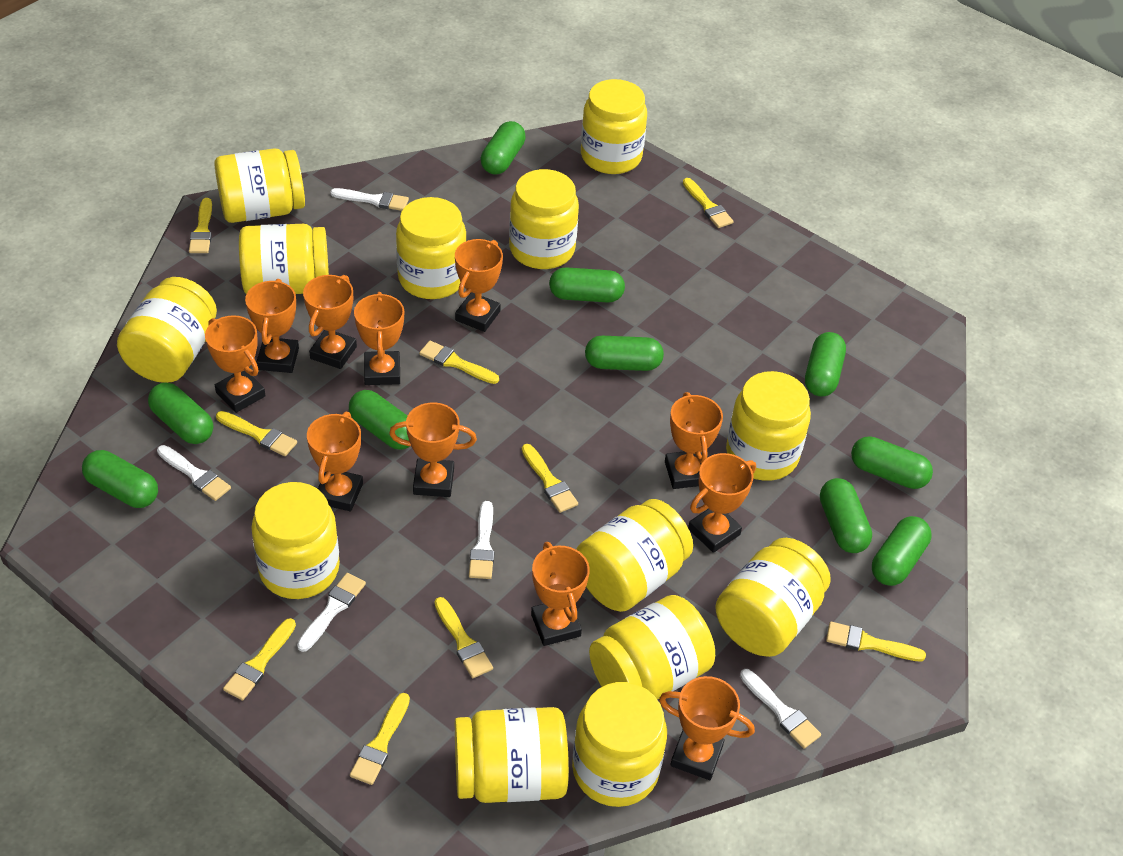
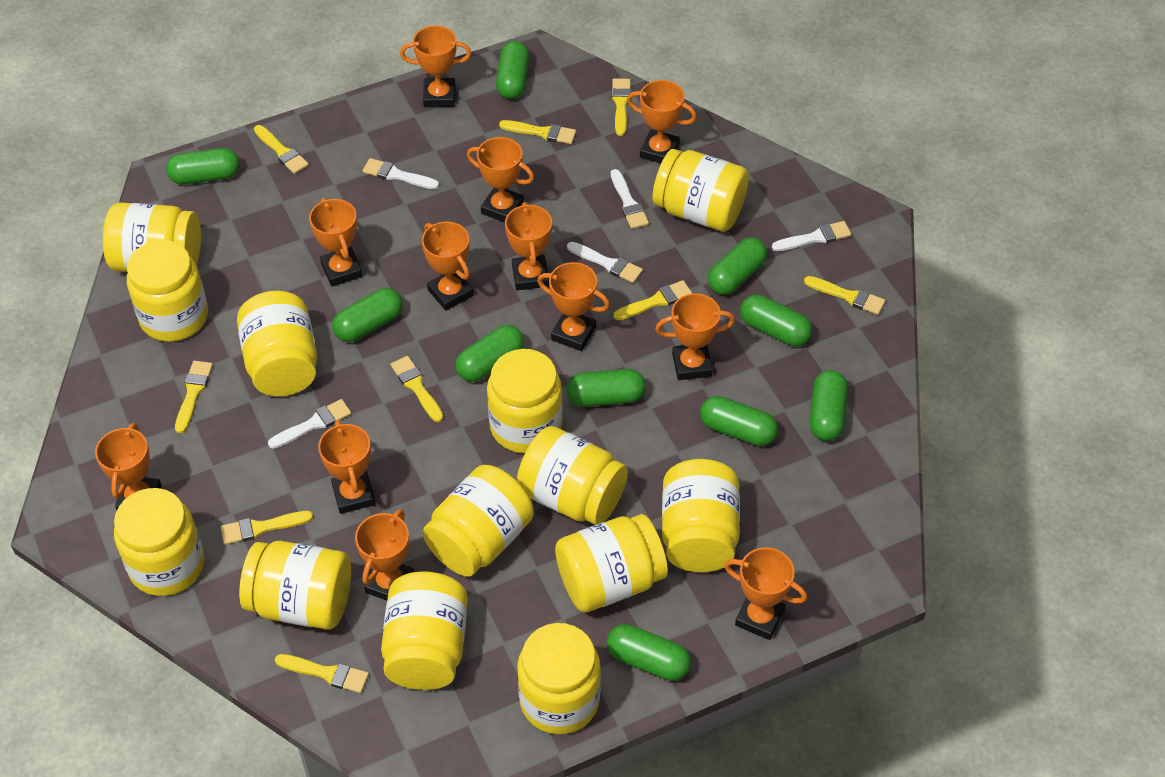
orange trophy: [205,315,266,413] [245,279,299,373] [303,275,357,369] [307,412,363,511] [354,292,404,385] [389,402,477,497] [455,239,503,332] [531,542,590,646] [659,676,755,780] [665,392,723,489] [688,453,756,553] = 11 -> [95,423,162,510] [309,198,363,286] [318,420,375,514] [355,509,415,601] [400,26,472,107] [422,221,473,311] [467,137,534,222] [505,202,552,290] [537,262,610,351] [627,80,697,163] [655,294,735,380] [724,547,807,640] = 12

